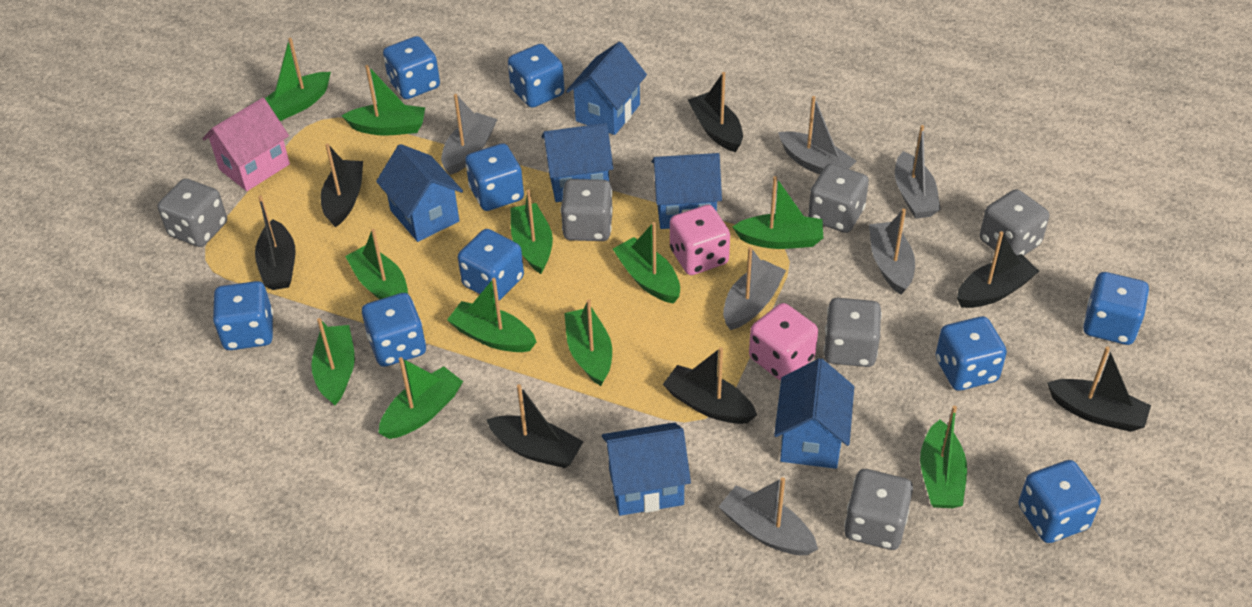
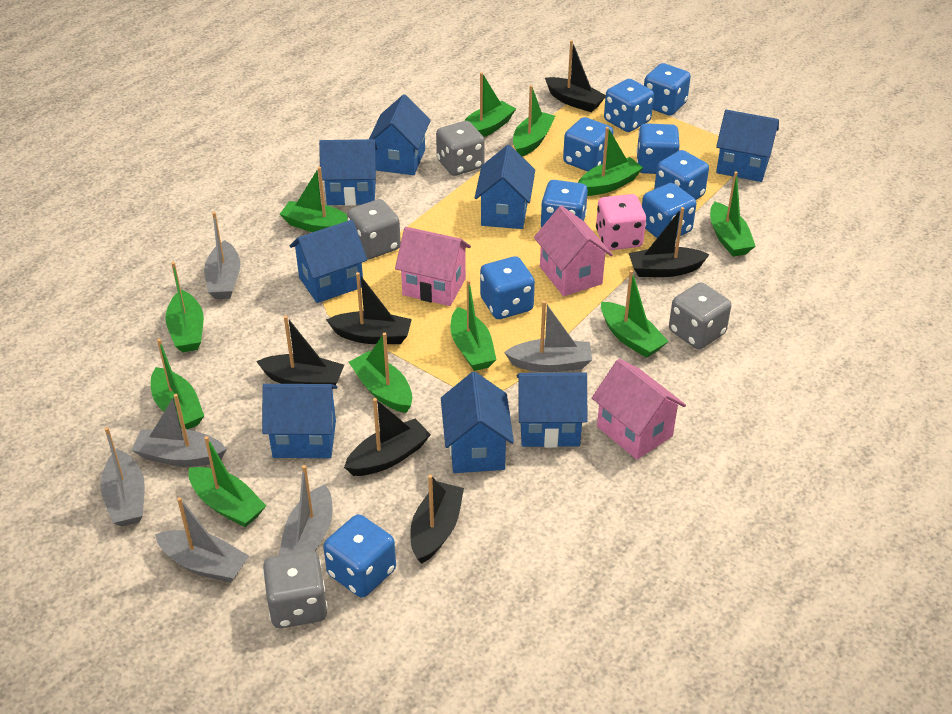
black boat: [255,195,295,290] [321,143,363,227] [487,384,584,468] [662,347,757,424] [688,72,743,152] [957,231,1039,308] [1047,346,1151,432] = 7 -> [256,316,344,385] [326,272,412,344] [344,398,431,476] [410,475,464,564] [545,40,606,112] [629,207,710,277] = 6
blue house: [376,144,463,242] [541,123,613,202] [566,42,647,135] [602,422,691,516] [652,153,722,229] [774,358,854,469] = 6 -> [262,384,337,458] [290,220,367,303] [319,139,377,206] [369,94,431,175] [441,372,514,473] [475,145,535,229] [517,372,587,448] [716,110,779,182] = 8
grey dice: [158,178,227,247] [561,179,613,241] [808,164,869,233] [824,298,882,367] [844,469,913,550] [980,189,1049,256] = 6 -> [263,550,328,628] [347,199,401,259] [436,121,485,176] [669,282,731,349] = 4
pink dice: [670,205,730,275] [749,303,818,380] = 2 -> [596,194,646,250] = 1
pink house: [202,98,290,191] = 1 -> [395,227,471,306] [534,206,613,296] [592,359,686,460] = 3

